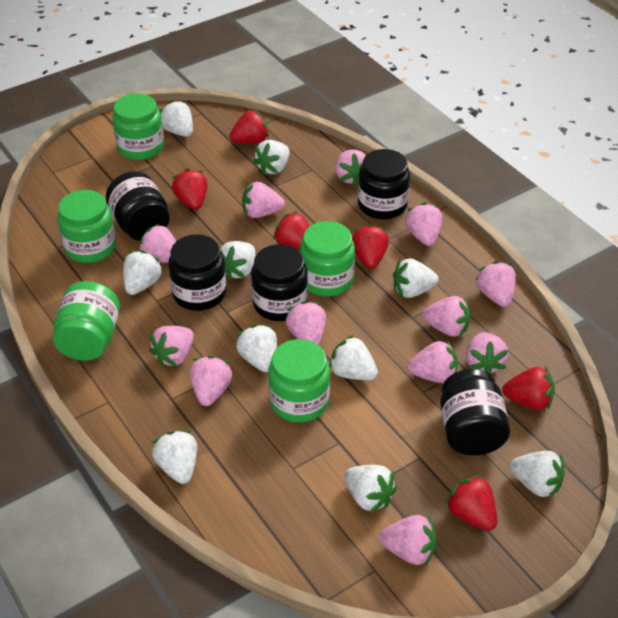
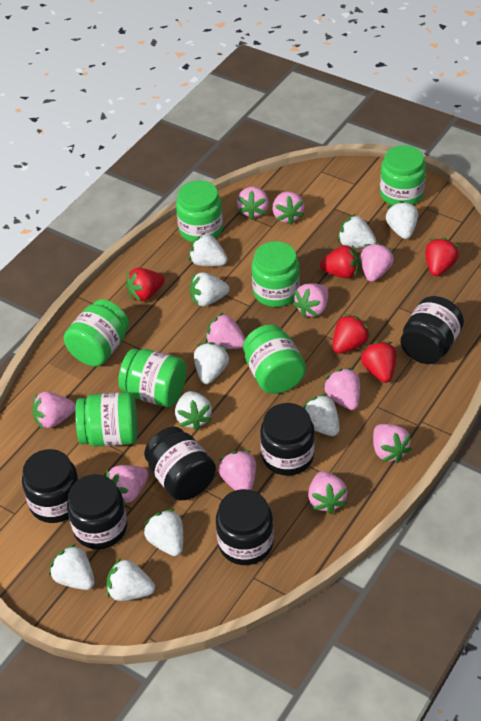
black jar: [106,171,170,241] [168,234,227,311] [251,244,308,321] [358,149,410,219] [440,369,510,456] = 5 -> [22,449,79,523] [67,474,127,549] [144,427,216,500] [216,489,274,565] [260,403,315,476] [400,296,464,364] = 6
green jar: [53,281,120,361] [57,190,116,263] [112,94,164,160] [268,339,330,423] [300,221,355,297] = 5 -> [64,299,129,366] [75,392,137,447] [118,349,187,407] [176,180,223,242] [243,325,306,394] [252,241,300,307] [380,145,426,205] = 7
pink strawberry: [138,224,176,263] [149,326,194,367] [190,355,232,406] [242,182,285,218] [286,301,326,345] [335,150,366,186] [379,515,436,567] [405,202,442,246] [407,340,458,383] [423,296,470,337] [466,332,508,374] [475,261,516,307] = 12 -> [32,392,76,429] [106,465,149,505] [205,313,245,349] [218,450,256,491] [237,186,269,220] [272,192,304,225] [293,283,328,318] [308,471,348,514] [323,368,360,410] [360,243,394,282] [373,424,412,463] = 11
red strawberry: [172,168,207,210] [229,110,269,144] [273,211,310,250] [352,224,389,269] [445,475,497,531] [502,366,555,410] = 6 -> [125,268,165,302] [320,245,359,279] [333,314,371,354] [361,341,396,383] [425,238,459,276] = 5

